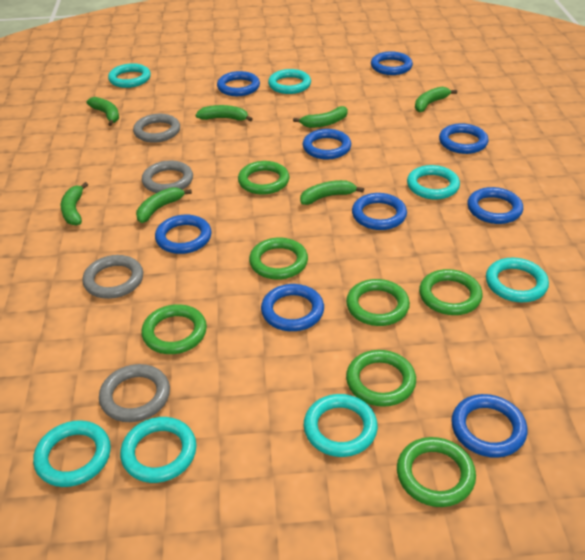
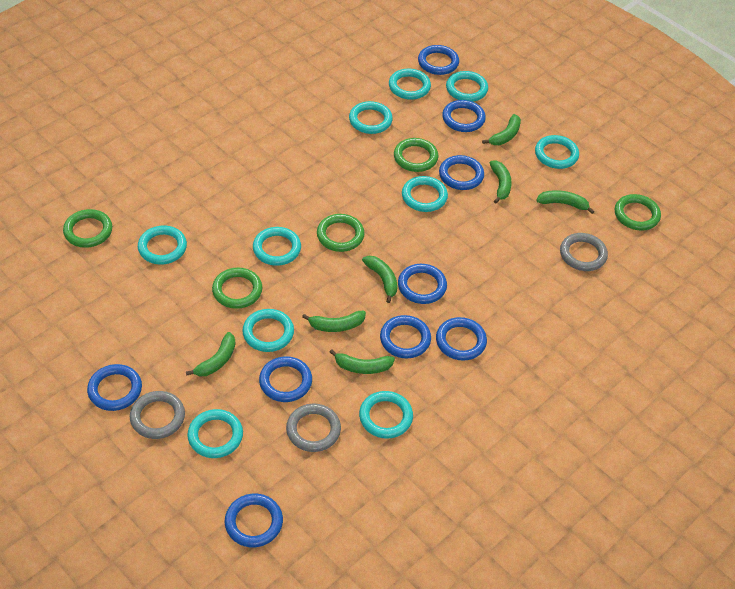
green ring: [141,304,207,354] [238,161,289,195] [249,237,308,280] [346,279,410,326] [346,350,416,407] [397,437,476,507] [419,269,483,315] = 7 -> [63,209,112,248] [212,268,262,309] [317,214,365,252] [394,138,438,172] [615,194,661,231] = 5
grey ring: [82,255,143,299] [99,364,170,422] [133,114,180,143] [142,160,193,193] = 4 -> [130,391,185,439] [286,403,341,452] [560,233,608,271] = 3
turquoise ring: [33,420,111,487] [108,63,151,88] [120,417,197,483] [268,69,311,94] [304,394,378,457] [407,165,460,200] [486,258,549,302] = 7 -> [138,226,187,265] [187,409,243,458] [242,309,294,352] [253,227,301,266] [349,101,393,134] [359,391,413,439] [389,68,431,100] [402,176,448,212] [446,71,488,102] [535,135,579,169] = 10

